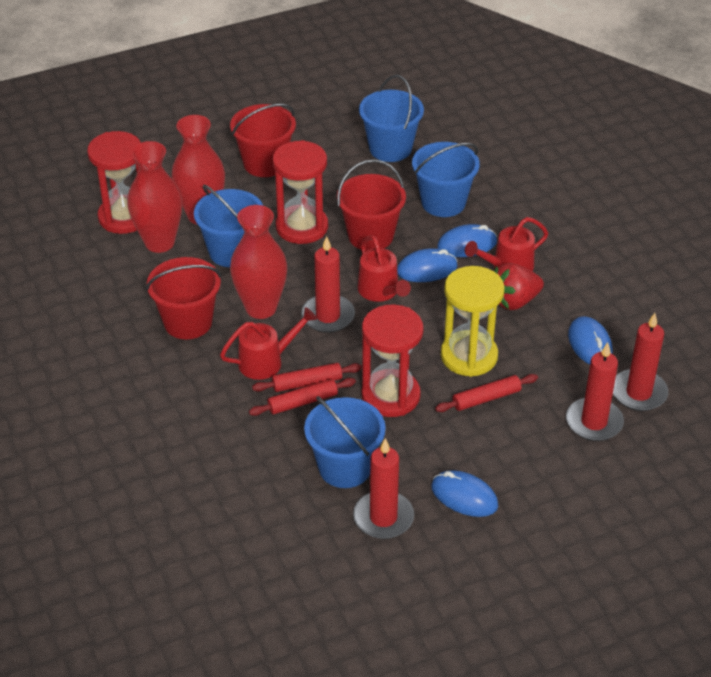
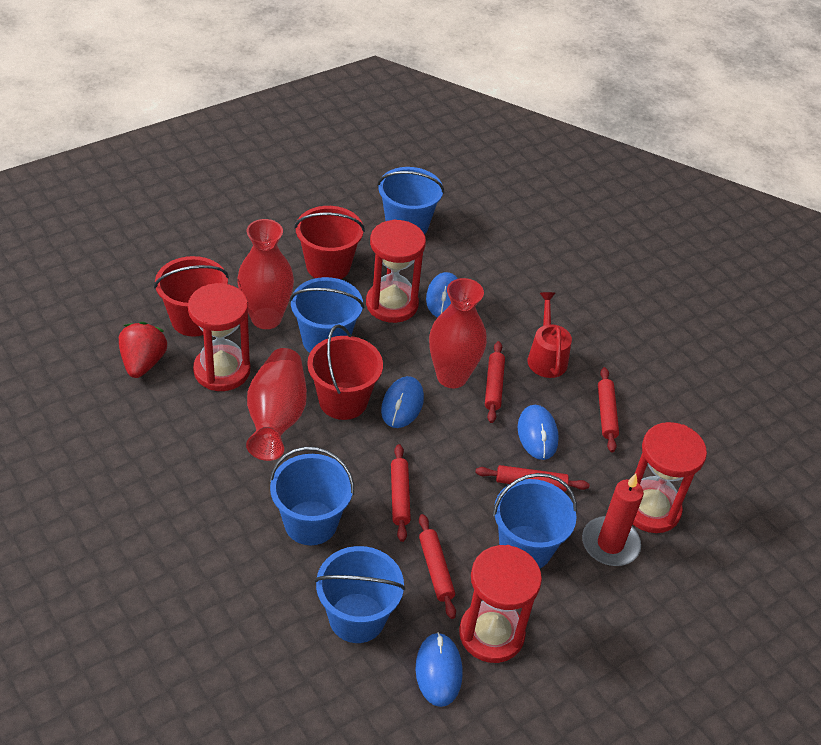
blue bucket: [194,185,263,267] [304,396,386,488] [359,75,424,162] [412,142,480,217] = 4 -> [270,447,354,545] [290,277,364,353] [315,546,406,643] [377,167,444,235] [493,473,577,568] = 5
red candle: [301,236,355,333] [353,438,414,539] [566,342,624,441] [613,313,668,411] = 4 -> [582,474,644,566] = 1
red hourglass: [87,131,141,234] [273,140,328,244] [362,304,424,417] = 3 -> [188,283,250,391] [366,219,426,323] [459,545,542,663] [633,422,707,533] = 4
red rolling pin: [249,378,356,416] [252,363,362,392] [435,374,538,412] = 3 -> [391,444,411,542] [419,514,456,619] [475,465,590,491] [485,341,505,423] [598,367,619,453] = 5
red watering can: [220,307,317,380] [358,235,411,302] [465,217,548,271] = 3 -> [527,292,572,378] = 1
yellow hourglass: [441,266,505,377] = 1 -> none = 0

